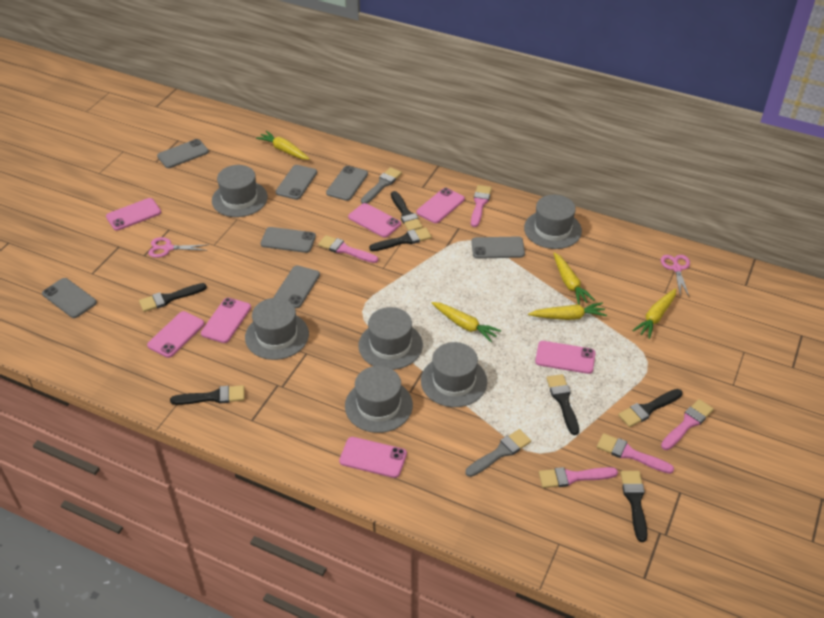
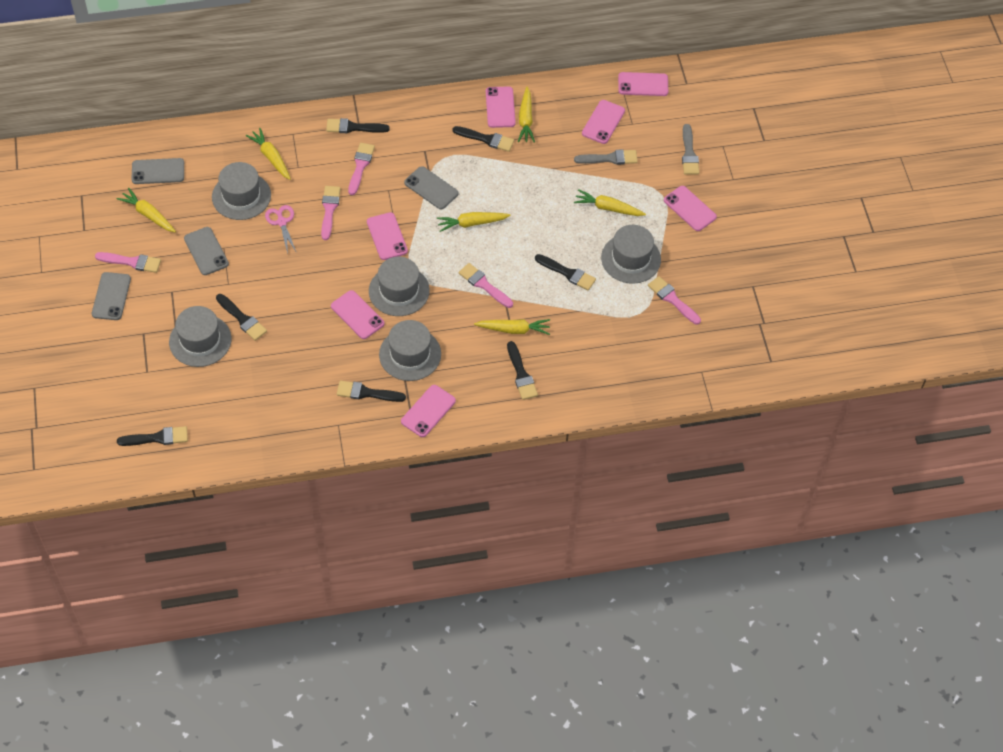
grey hat: [212,165,268,217] [245,298,309,360] [345,366,413,433] [358,307,423,370] [421,342,487,407] [524,195,582,249] = 6 -> [169,306,231,367] [212,162,271,220] [369,257,430,316] [379,320,441,381] [601,225,661,284] = 5
grey phone: [42,278,97,318] [157,139,209,168] [261,227,316,253] [273,266,320,308] [276,165,317,200] [326,166,368,201] [472,236,525,259] = 7 -> [92,272,131,320] [131,158,184,184] [184,227,229,275] [404,166,459,210] = 4
pink scissors: [148,237,206,258] [661,255,690,298] = 2 -> [265,205,297,254] = 1
yellow carrot: [256,131,309,160] [432,302,501,342] [528,302,607,320] [554,252,595,305] [632,288,676,339] = 5 -> [117,188,176,232] [246,128,291,180] [437,212,511,232] [474,319,550,335] [518,87,535,143] [574,189,646,216] = 6

